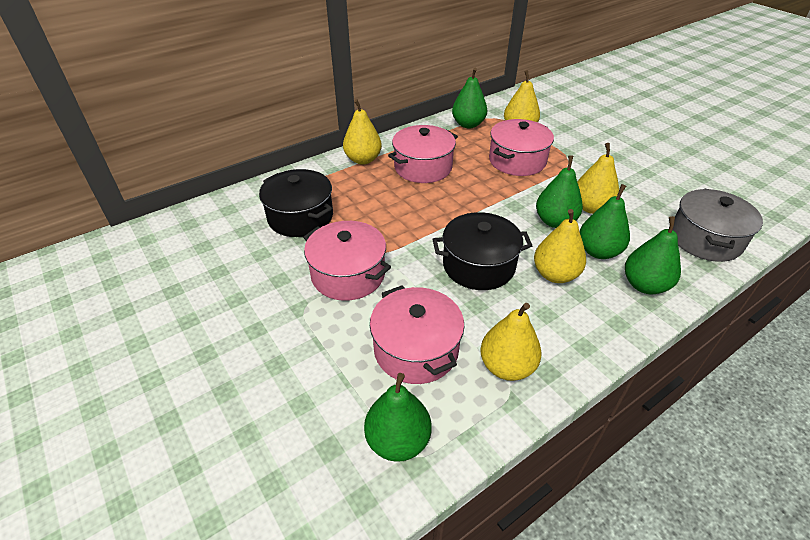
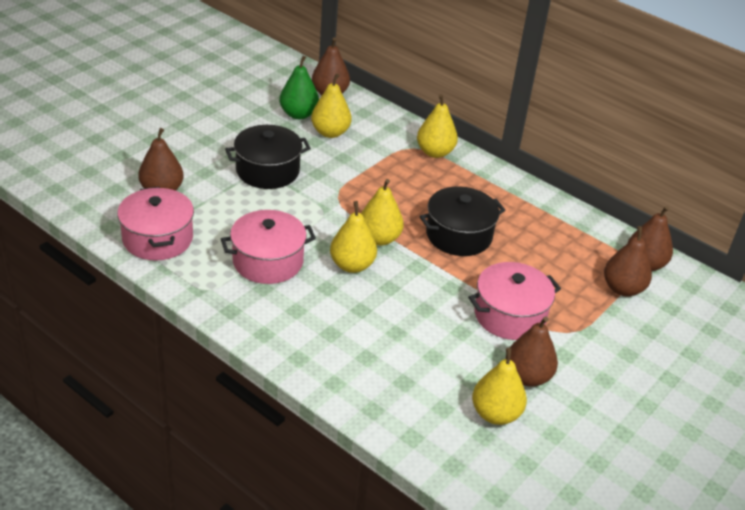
brown pear: none = 0 -> [138,128,184,191] [312,37,350,95] [505,316,558,387] [604,226,652,297] [628,206,673,271] = 5
green pear: [364,373,431,462] [452,68,487,128] [536,156,583,228] [579,184,630,259] [625,216,681,294] = 5 -> [280,56,319,119] = 1
grey pot: [673,189,763,262] = 1 -> none = 0
pink pot: [303,221,391,301] [370,286,464,384] [388,125,458,183] [489,119,554,176] = 4 -> [117,187,194,260] [221,210,316,284] [468,262,561,340] = 3

